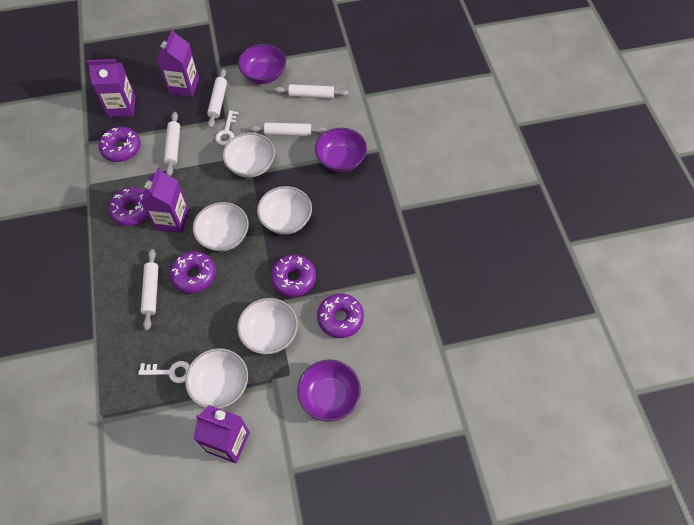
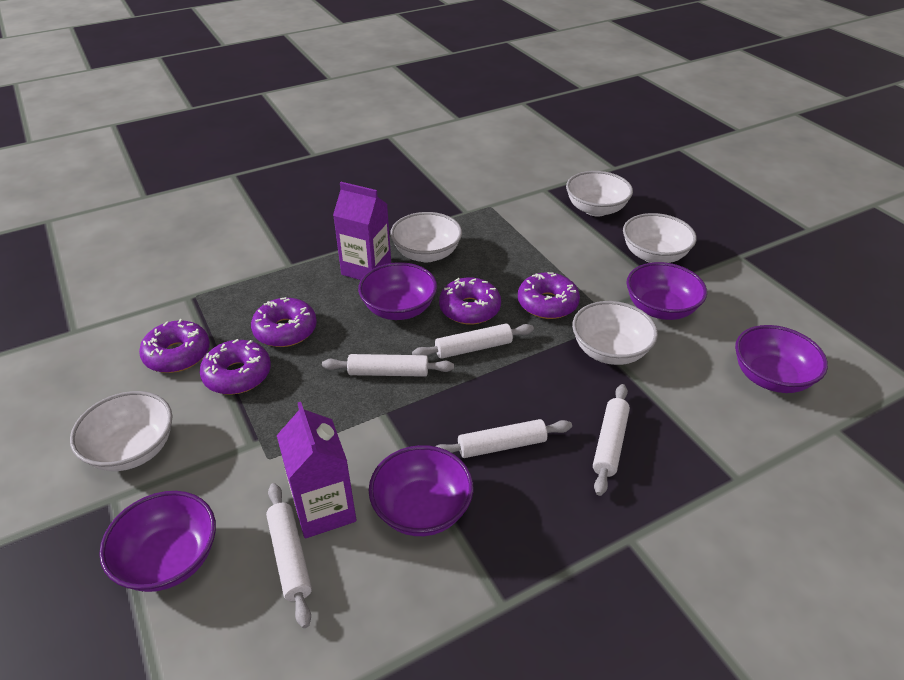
purple bowl: [238,44,286,84] [297,360,361,422] [315,128,367,172] = 3 -> [99,491,216,592] [358,262,437,320] [369,445,473,536] [626,262,707,320] [735,325,828,393] = 5
purple carton: [87,59,136,117] [141,167,189,233] [157,29,199,97] [193,405,250,463] = 4 -> [277,402,356,538] [333,182,391,280] = 2
white key: [138,361,190,383] [215,110,238,145] = 2 -> none = 0

